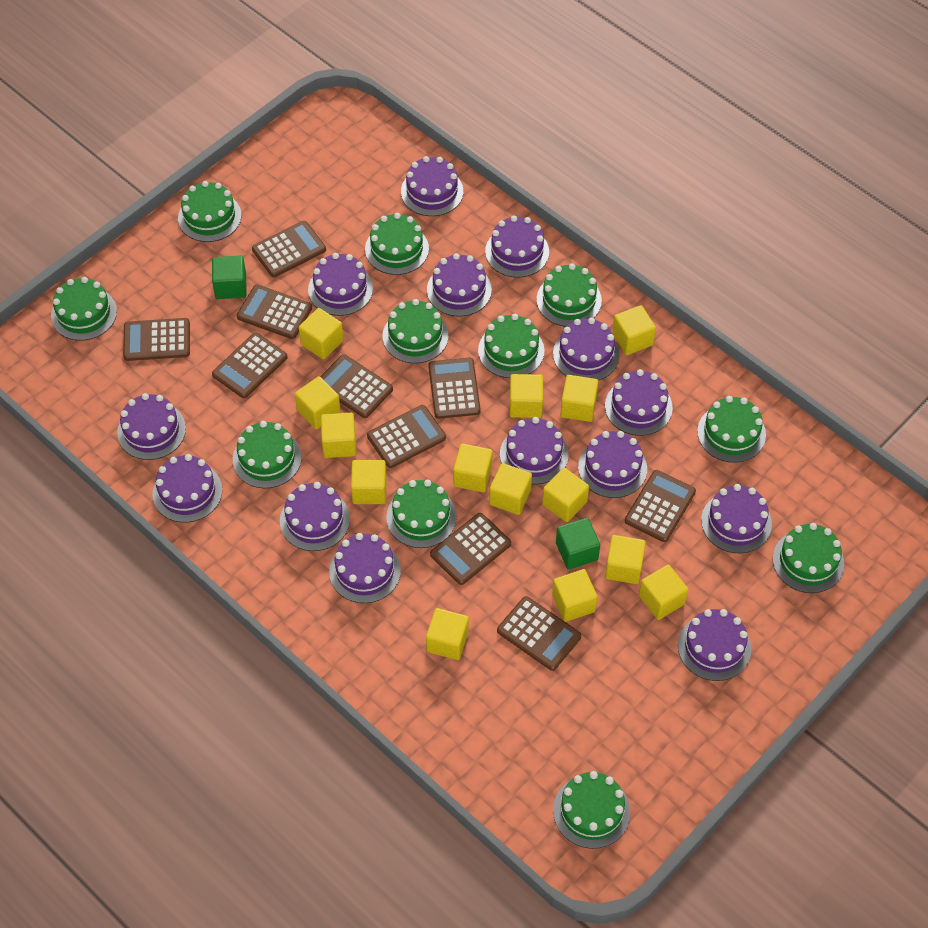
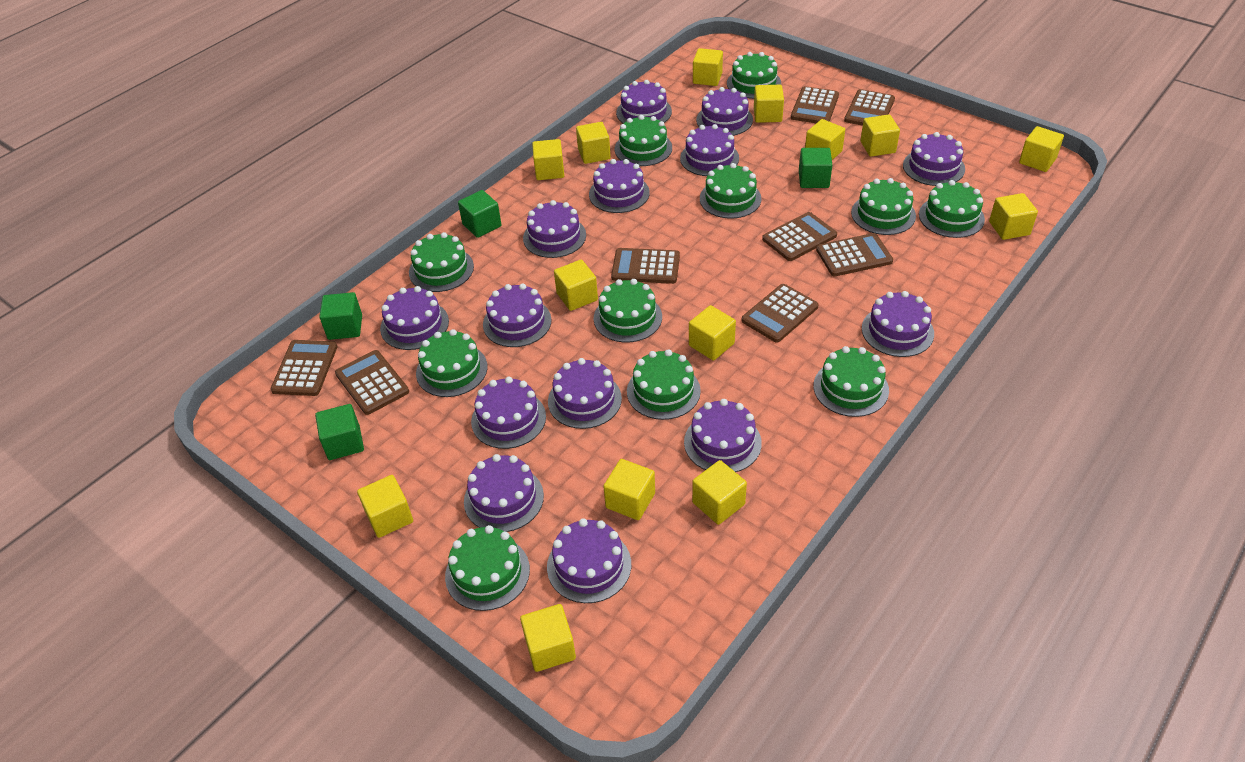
brown calculator: [123,318,190,361] [212,333,288,398] [237,284,312,339] [252,221,326,277] [320,354,393,418] [367,405,446,468] [428,358,481,419] [430,513,511,585] [497,596,581,671] [625,470,696,542] = 10 -> [271,340,338,396] [335,350,409,415] [611,248,680,284] [741,284,819,342] [762,212,837,261] [791,86,839,123] [816,233,893,277] [844,89,895,126] = 8
green cube: [212,256,247,299] [556,518,600,570] = 2 -> [315,404,364,460] [319,292,362,340] [458,190,502,238] [799,148,832,188] = 4

